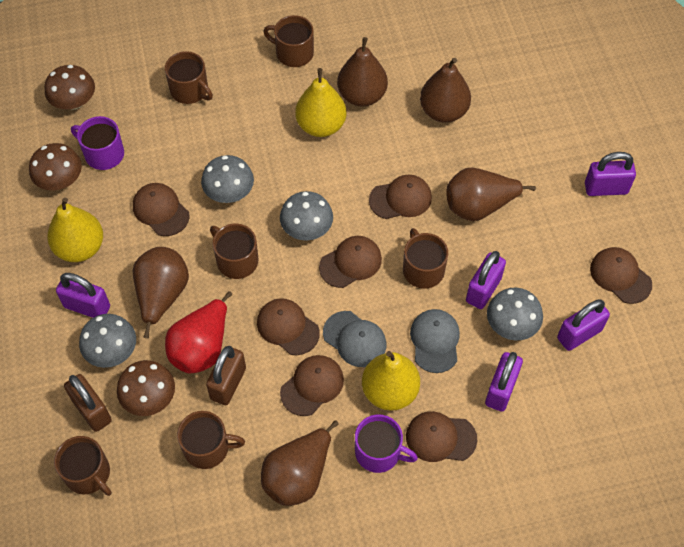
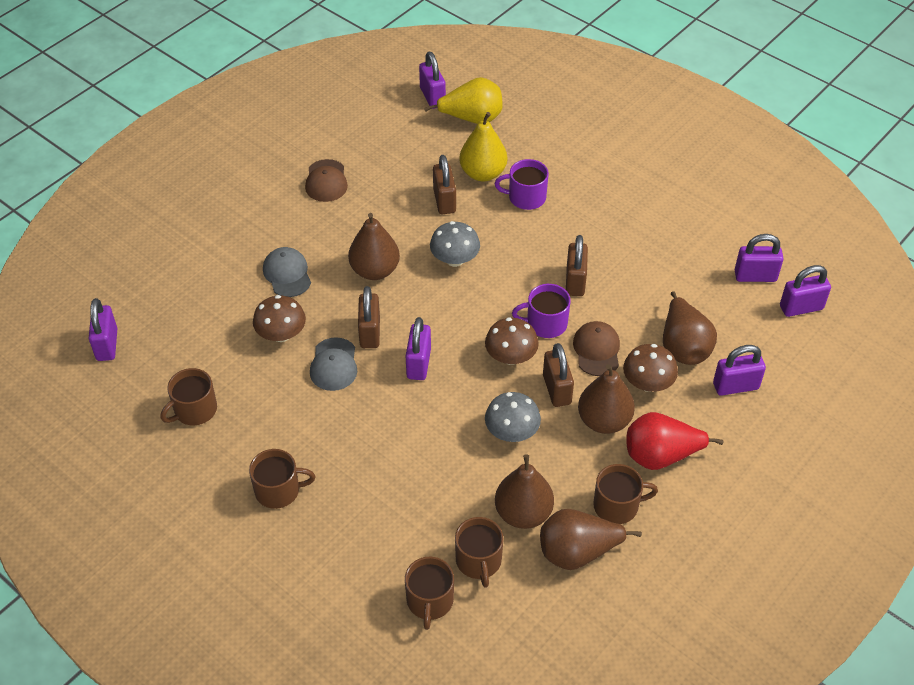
brown cap: [133,183,190,236] [257,298,320,355] [280,355,344,416] [319,236,382,288] [369,175,432,219] [406,411,477,462] [590,247,652,304] = 7 -> [305,159,348,202] [573,321,620,376] = 2
brown mug: [54,436,112,496] [165,51,213,104] [177,411,245,469] [210,224,258,279] [263,15,314,67] [403,228,448,289] = 6 -> [161,368,217,426] [249,449,315,509] [405,557,454,630] [455,517,504,588] [593,464,658,524] = 5
brown padlock: [64,374,112,432] [206,346,246,405] = 2 -> [358,286,380,348] [433,155,456,214] [543,343,574,407] [566,235,588,296] = 4
grey mushroom: [79,314,136,368] [201,155,254,203] [280,191,333,241] [487,288,543,340] = 4 -> [430,221,480,267] [485,392,541,442] = 2
purple padlock: [56,273,110,318] [466,251,506,309] [485,352,523,411] [557,299,610,351] [585,152,636,196] = 5 -> [88,298,117,361] [406,317,431,380] [419,52,446,109] [713,345,766,396] [734,234,784,282] [780,265,831,317] = 6
yellow pear: [47,198,103,262] [295,68,346,137] [362,351,420,411] = 3 -> [424,77,503,124] [459,112,507,181] = 2

